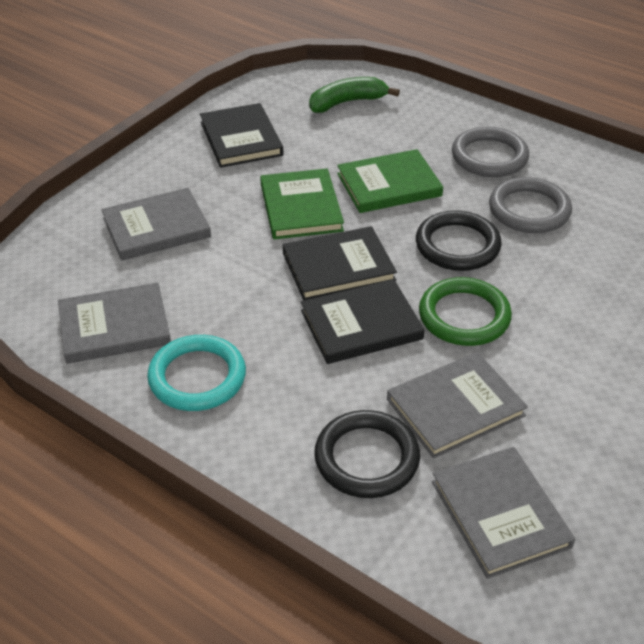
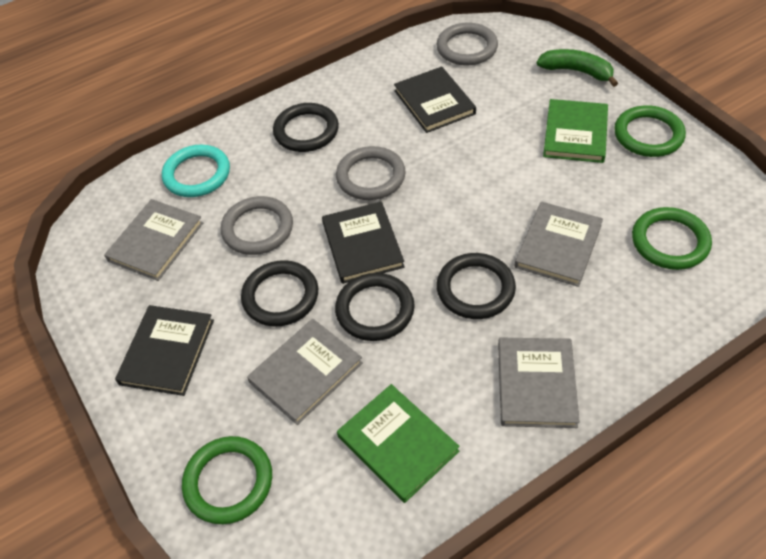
black ring: [314,410,420,498] [416,210,502,271] = 2 -> [241,260,318,326] [273,103,339,152] [335,273,415,341] [437,253,516,319] = 4
green ring: [419,277,512,346] = 1 -> [182,436,272,524] [614,105,686,157] [632,207,712,270] = 3
grey ring: [452,127,529,177] [489,177,572,233] = 2 -> [221,196,293,255] [336,146,406,200] [436,22,498,66] = 3

